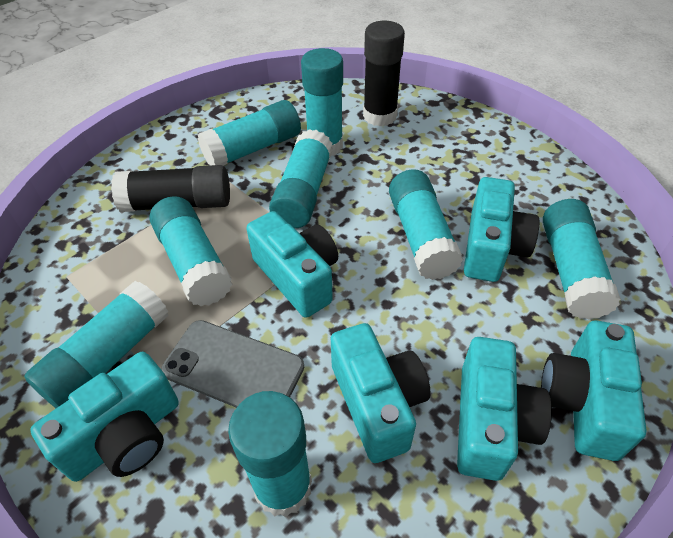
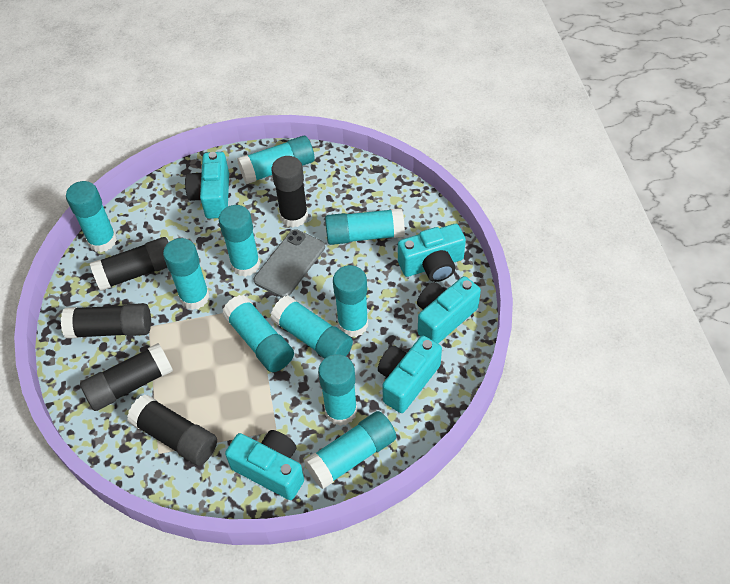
black glue stick: [111,165,230,212] [363,21,405,127] = 2 -> [61,303,151,339] [80,343,173,411] [90,237,169,291] [127,394,217,466] [272,156,308,228] = 5
turquoise camera: [30,352,179,482] [246,211,338,318] [331,323,431,463] [457,337,552,481] [464,177,539,282] [541,320,647,461] = 6 -> [185,152,229,219] [225,430,304,500] [378,336,442,413] [398,224,466,282] [417,276,481,344] = 5
turquoise glue stick: [24,281,169,408] [150,196,233,306] [198,100,301,166] [228,391,312,517] [269,129,333,228] [301,48,343,156] [389,169,463,280] [543,199,621,319] = 8 -> [66,181,117,252] [163,238,210,310] [219,205,260,277] [222,295,294,372] [237,136,315,184] [270,295,353,359] [304,411,396,489] [318,354,357,426] [325,208,405,245] [333,265,368,337] = 10

